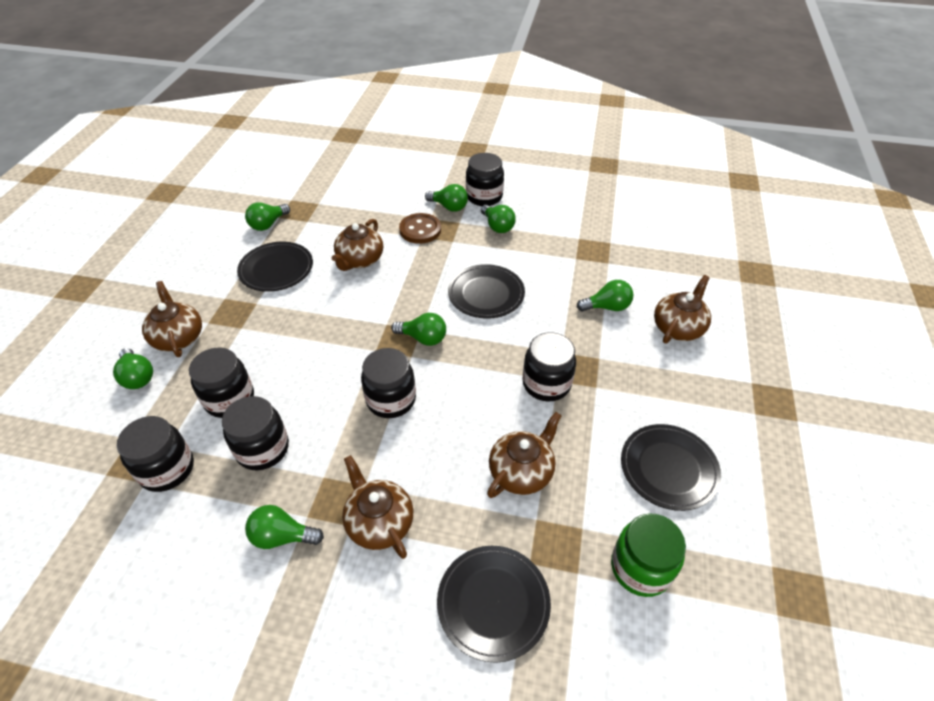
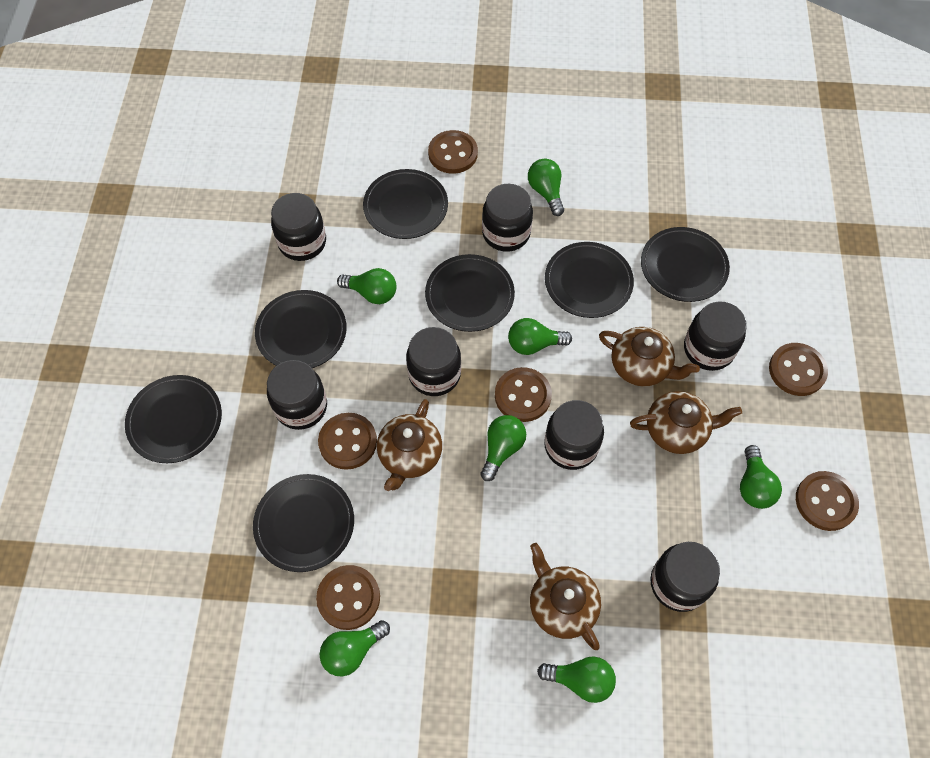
black jar: [117,416,194,492] [189,347,254,418] [222,396,289,470] [361,348,416,418] [466,153,504,206] [522,332,576,401] = 6 -> [267,360,327,430] [271,193,326,261] [406,327,461,396] [482,184,533,252] [544,400,604,470] [650,542,720,612] [684,301,747,371] = 7
black plate: [237,242,313,292] [437,546,551,663] [448,264,525,318] [621,424,721,511] = 4 -> [125,375,222,463] [253,474,354,572] [255,290,347,368] [363,169,448,239] [425,254,515,332] [545,242,634,318] [641,227,730,302] = 7
brown button: [399,213,441,244] = 1 -> [316,565,380,630] [318,413,377,470] [428,130,478,174] [495,367,552,422] [769,343,828,396] [796,471,859,531] = 6
brown teapot: [142,281,202,357] [332,219,383,271] [342,455,413,559] [487,412,561,498] [654,275,711,344] = 5 -> [377,399,442,491] [530,543,601,650] [599,327,700,387] [630,391,742,454] = 4
green jar: [611,514,686,597] = 1 -> none = 0

